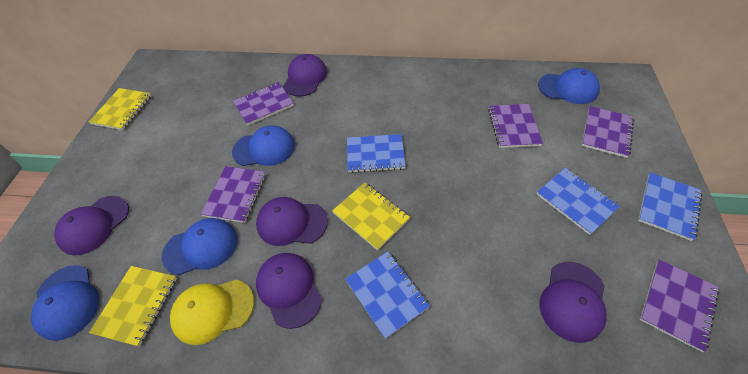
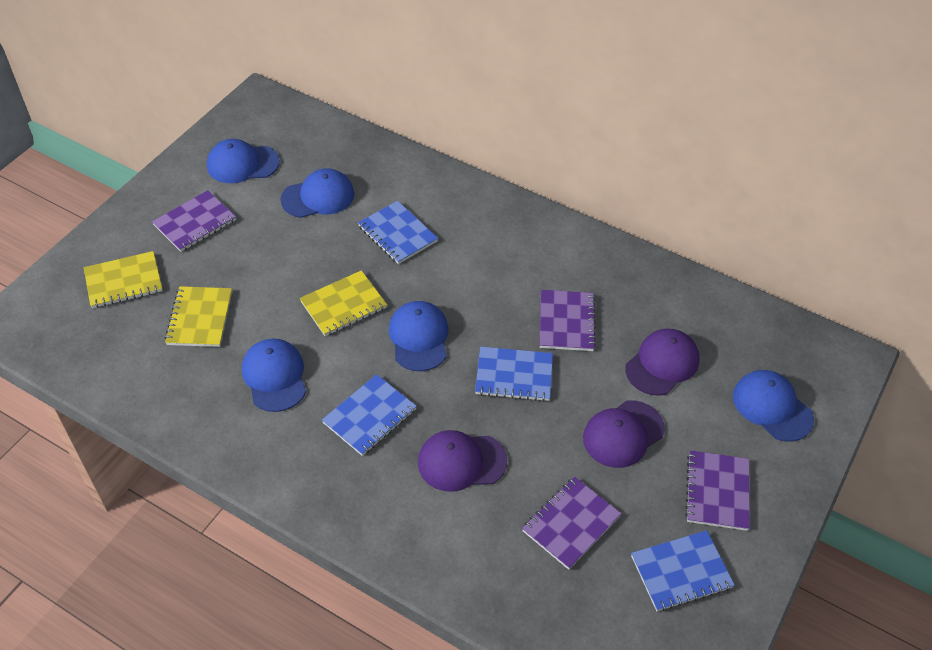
blue cap: [31,265,99,341] [162,218,238,275] [232,125,295,166] [538,68,600,104] = 4 -> [207,139,280,183] [242,339,306,412] [280,168,354,218] [389,301,448,371] [733,370,814,442] = 5
purple cap: [54,196,129,255] [256,197,328,246] [256,253,322,329] [283,54,327,97] [539,262,607,343] = 5 -> [418,430,507,492] [583,400,665,468] [625,329,699,396] = 3
purple notebook: [201,166,266,223] [233,82,294,126] [488,104,543,148] [582,106,634,158] [640,259,720,352] = 5 -> [152,190,236,252] [522,477,622,570] [540,290,596,351] [685,450,750,531] = 4
yellow cap: [170,279,254,345] = 1 -> none = 0

